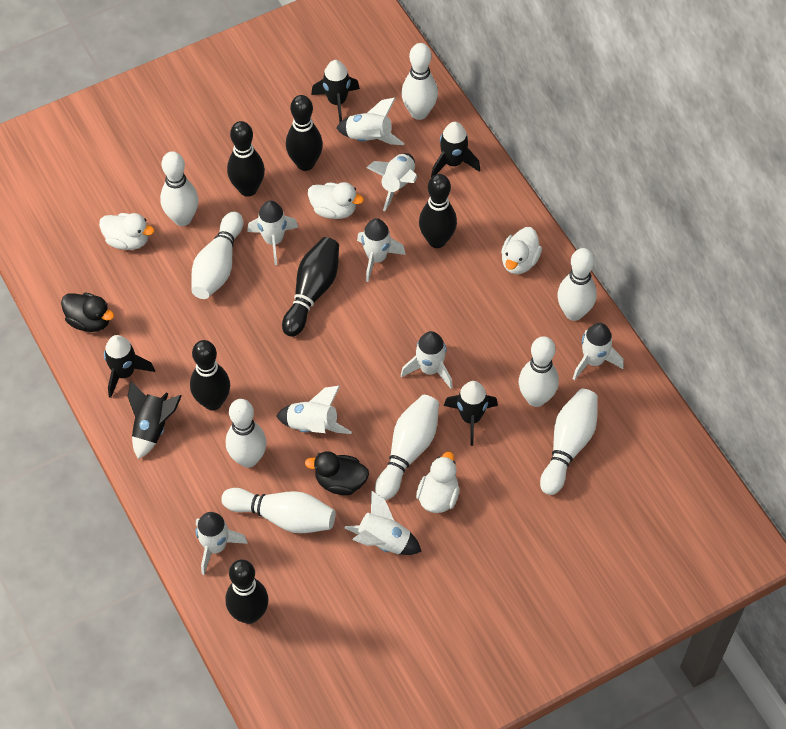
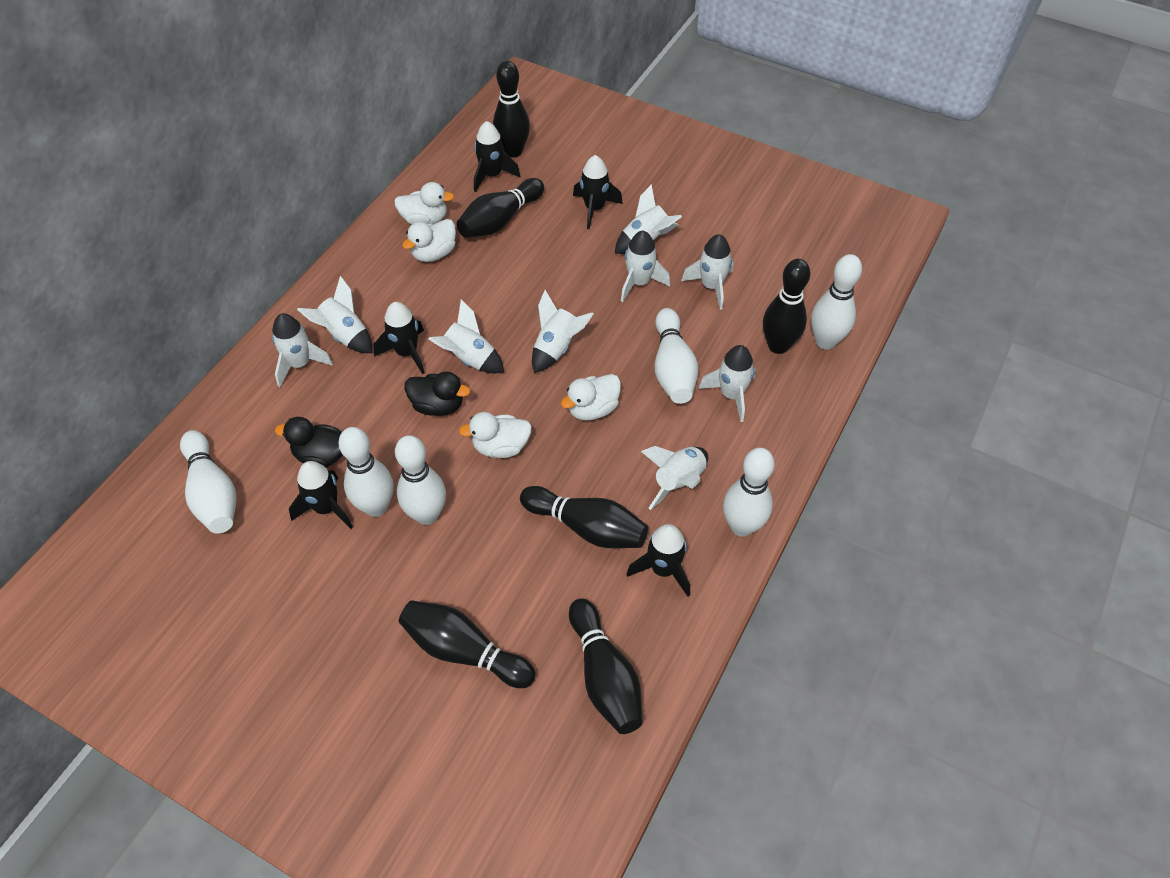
white bowling pin: [160,151,198,226] [191,212,243,299] [221,488,336,533] [226,399,267,468] [375,395,439,500] [401,43,438,120] [519,336,559,407] [540,389,598,495] [557,248,597,321] = 9 -> [180,430,237,534] [338,427,393,517] [395,435,446,525] [655,308,698,404] [723,448,775,537] [811,254,862,350] = 6

